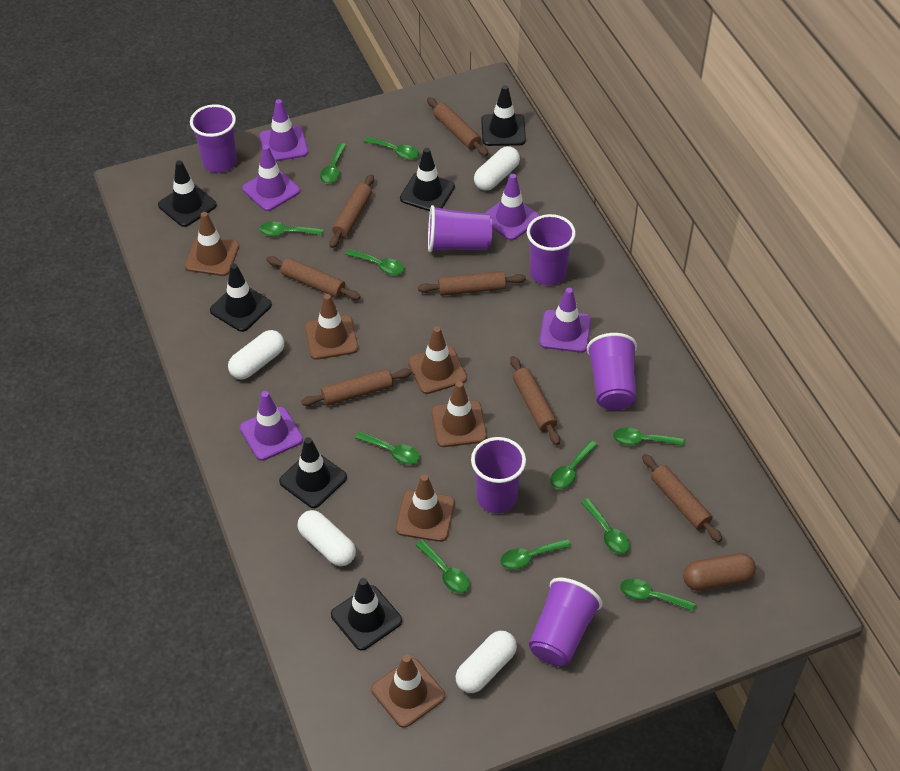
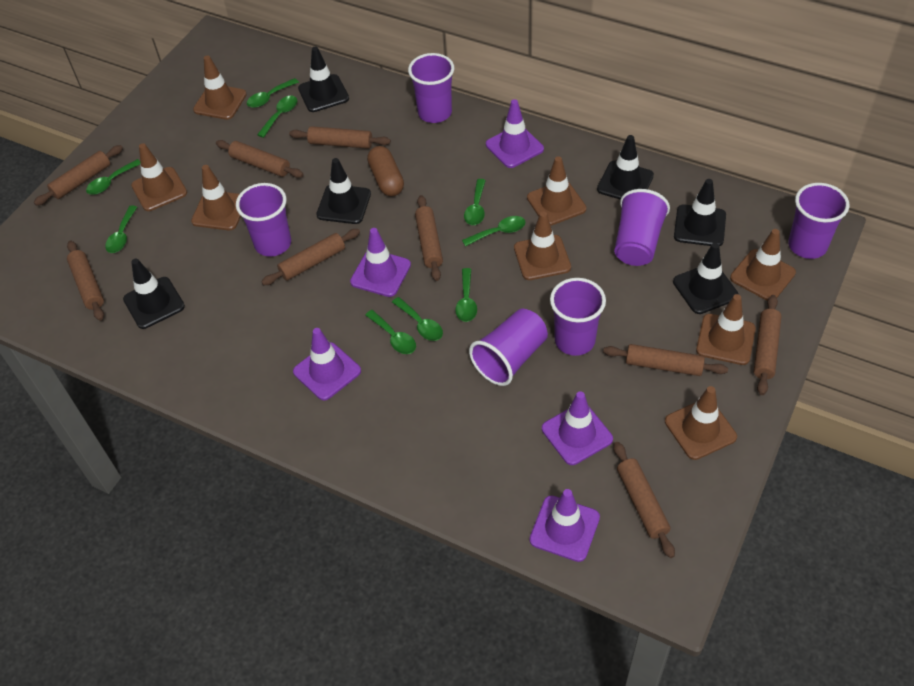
brown rolling pin: [266,256,361,300] [301,368,412,406] [329,174,374,248] [418,271,526,296] [427,97,488,156] [510,356,560,445] [642,454,722,542] = 7 -> [34,145,123,206] [67,241,104,321] [216,140,303,178] [261,229,360,285] [289,126,391,149] [415,195,443,281] [603,344,728,376] [614,442,675,558] [754,295,782,395] = 9
brown traffic cone: [184,212,239,276] [305,294,358,360] [371,655,445,728] [395,474,455,542] [408,326,467,394] [431,381,487,447] = 6 -> [131,143,187,211] [191,165,241,230] [193,55,247,120] [514,211,571,280] [527,156,586,226] [665,386,737,460] [696,294,756,365] [730,229,796,301] = 8
green spoon: [260,222,323,236] [320,143,346,184] [345,249,404,275] [355,432,420,465] [364,136,419,160] [415,540,470,593] [500,539,571,570] [550,440,598,489] [581,498,630,554] [613,427,684,446] [620,579,696,612] = 11 -> [86,159,140,195] [105,205,137,253] [247,78,299,108] [257,96,297,138] [365,310,416,354] [392,297,443,341] [455,268,477,322] [462,216,526,247] [464,179,486,225] = 9
white capsule: [228,330,284,379] [297,510,356,566] [456,631,517,693] [474,146,520,191] = 4 -> none = 0

